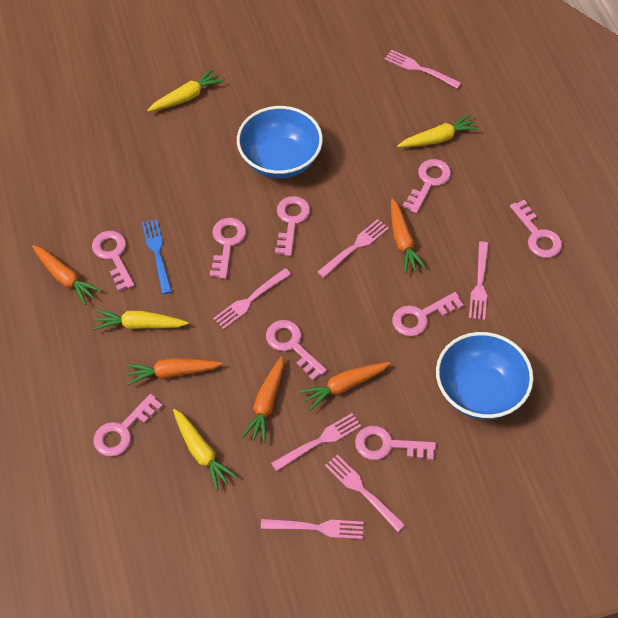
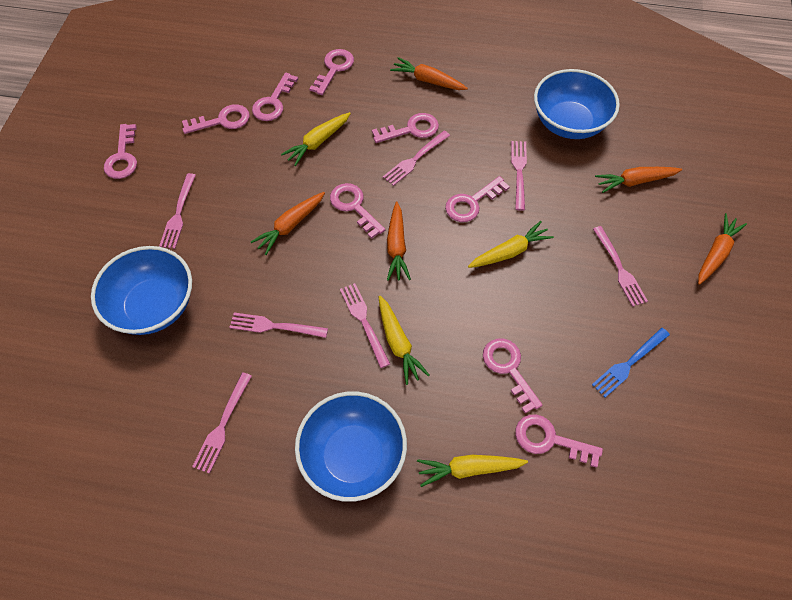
blue bowl: [237,106,323,179] [436,332,534,420] = 2 -> [91,246,192,335] [295,392,407,502] [534,69,620,139] = 3

